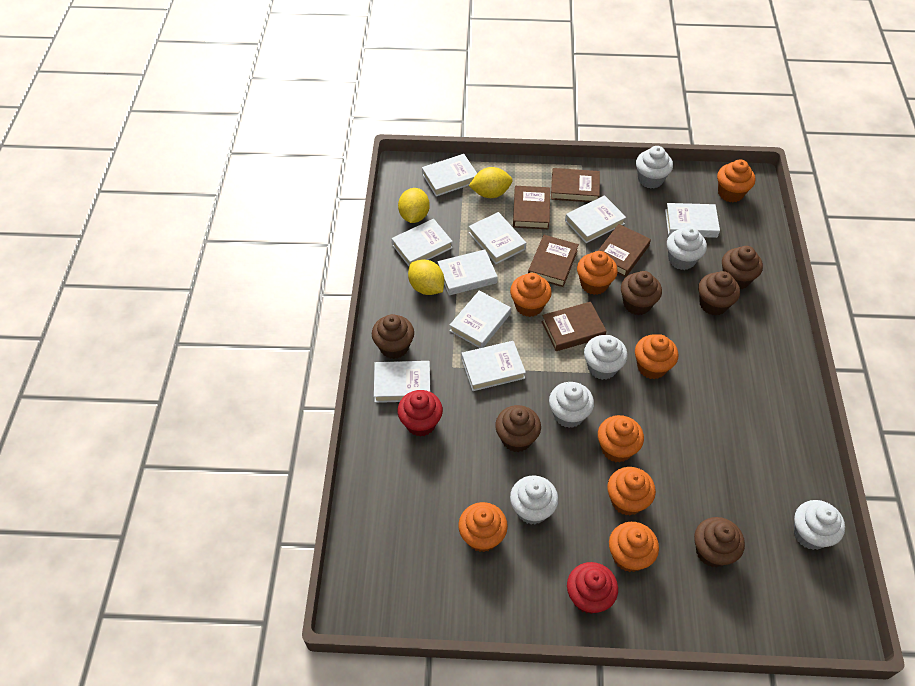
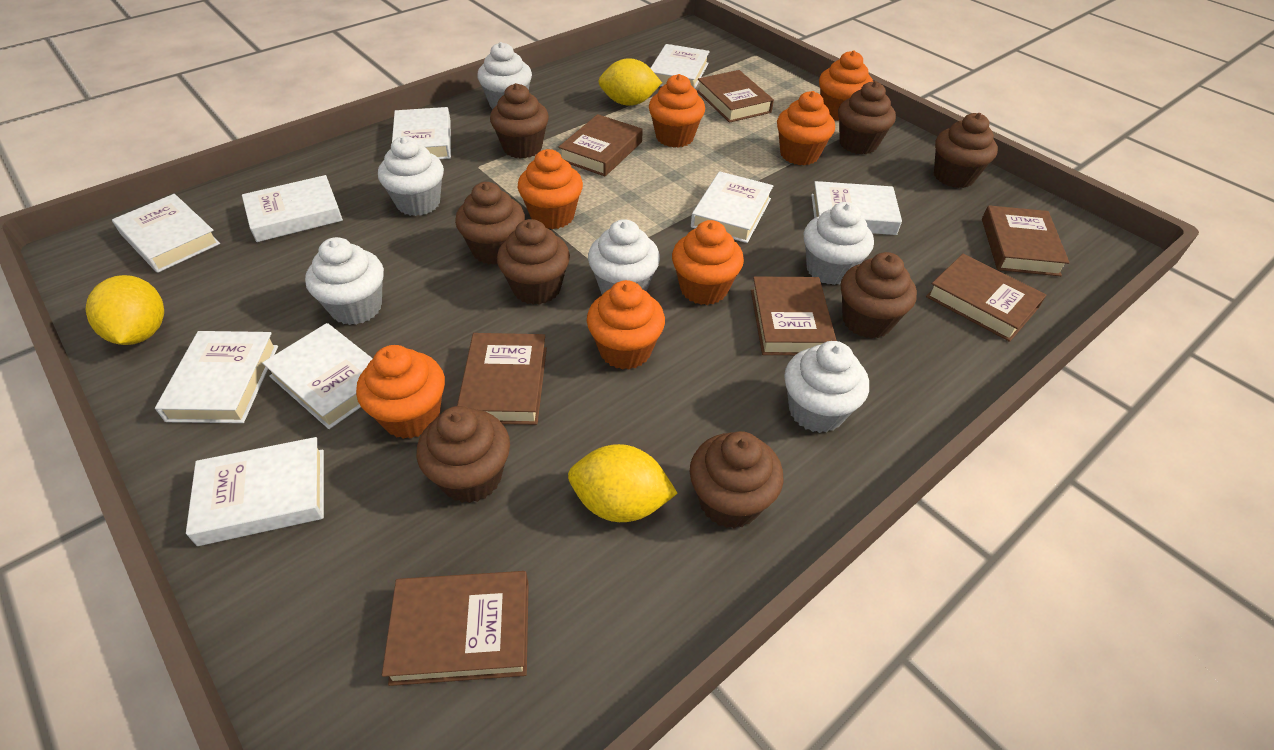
brown book: [513,186,550,229] [528,235,579,287] [541,302,606,351] [551,168,600,202] [598,224,651,277] = 5 -> [382,571,529,686] [457,333,547,425] [558,114,643,176] [697,70,774,123] [751,276,837,355] [926,254,1046,342] [982,205,1070,276] = 7
brown cupcake: [372,314,414,359] [495,405,541,452] [621,271,662,315] [694,517,745,568] [698,271,740,315] [722,246,763,289] = 6 -> [417,406,510,503] [455,182,525,265] [490,83,549,159] [497,219,570,305] [690,431,783,529] [838,81,896,155] [841,252,917,339] [934,113,998,188] = 8
orange cupcake: [458,502,508,552] [510,273,552,317] [577,251,618,295] [598,415,644,463] [607,467,656,516] [609,522,659,572] [635,334,678,379] [717,159,755,203] = 8 -> [356,345,445,439] [518,149,583,229] [587,280,665,370] [649,74,705,148] [672,220,744,305] [777,91,835,165] [819,50,873,121] = 7
red cupcake: [398,390,443,437] [567,562,618,614] = 2 -> none = 0

